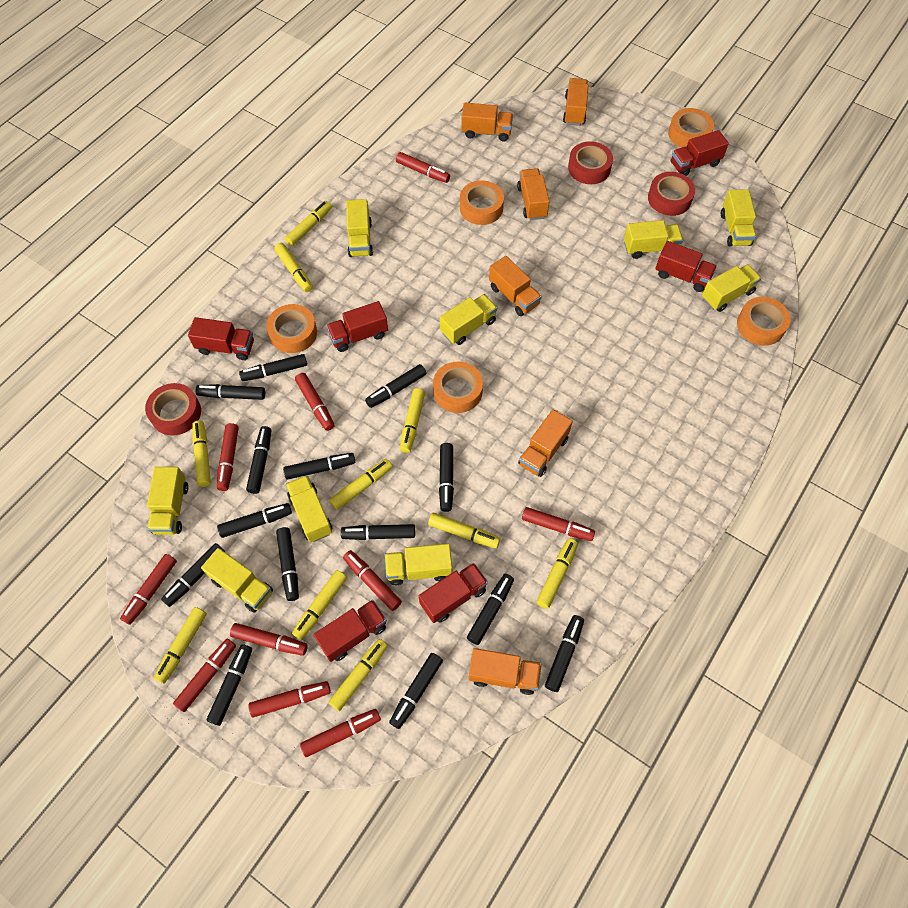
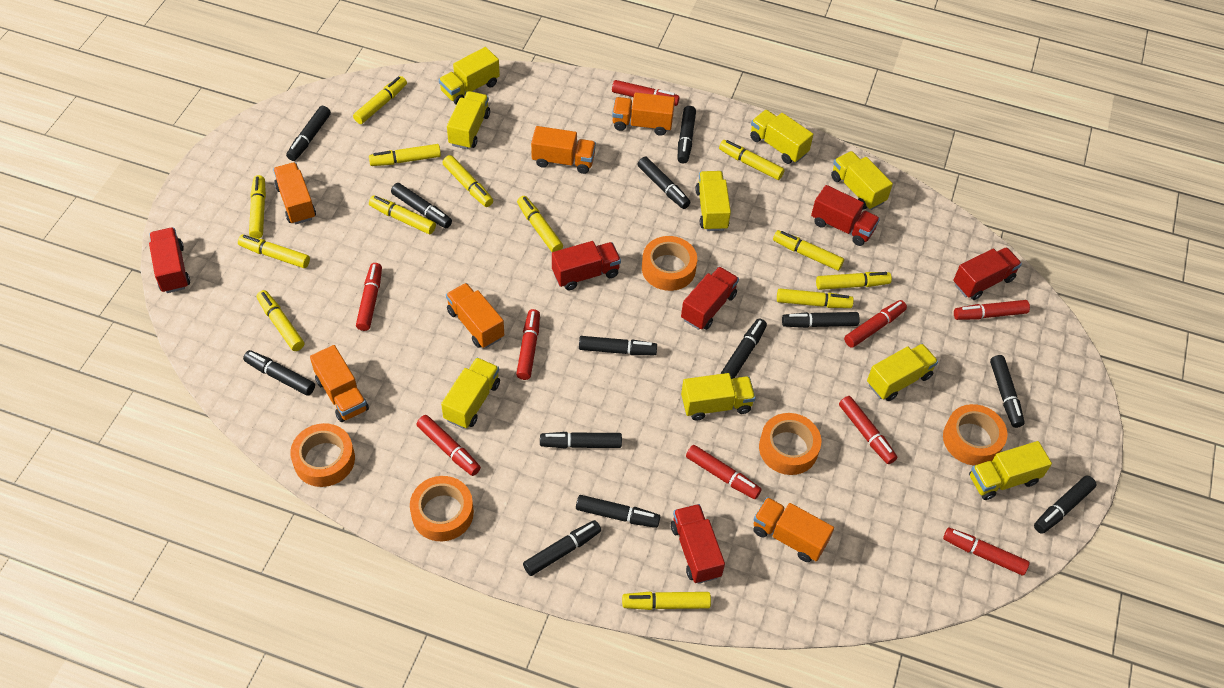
black marker: [161,543,225,607] [196,384,265,400] [206,644,252,726] [217,503,292,538] [239,354,307,381] [246,426,271,494] [276,527,299,601] [283,453,355,480] [341,524,415,540] [365,364,426,408] [389,653,443,729] [439,443,454,512] [467,574,514,645] [545,615,584,692] = 14 -> [243,350,315,396] [286,106,331,161] [391,183,452,228] [523,520,601,576] [540,432,622,449] [576,495,660,528] [579,336,657,355] [638,157,691,209] [677,106,696,163] [721,318,767,380] [782,312,860,328] [990,355,1025,428] [1034,476,1097,534] = 13
red marker: [120,554,177,625] [173,639,236,712] [217,423,238,491] [230,623,308,656] [249,681,331,717] [295,373,335,431] [300,709,381,757] [343,550,402,611] [396,152,450,183] [522,507,595,541] = 10 -> [356,263,382,331] [416,415,481,476] [516,309,540,380] [612,80,680,106] [686,445,762,499] [839,396,897,464] [844,300,907,348] [943,528,1030,576] [954,300,1030,320] = 9
red tape: [145,383,201,436] [568,141,613,184] [648,172,695,216] = 3 -> none = 0
yellow marker: [154,607,207,684] [192,421,211,487] [274,243,313,292] [285,201,332,246] [292,570,347,640] [328,639,388,711] [329,459,393,510] [400,388,425,453] [428,513,500,548] [537,538,578,609] = 10 -> [238,234,310,268] [249,175,266,238] [257,290,304,351] [353,76,407,124] [369,144,441,166] [369,195,436,234] [442,155,493,207] [517,196,563,252] [622,591,711,610] [719,140,785,180] [773,230,844,271] [777,289,854,308] [816,272,892,290] = 13

